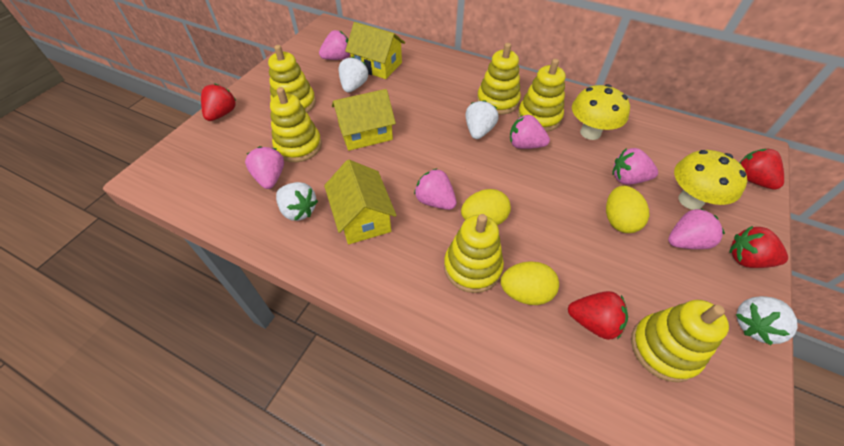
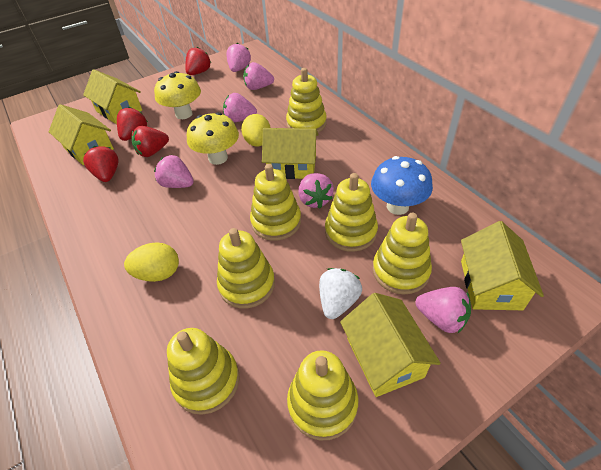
blue mushroom: none = 0 -> [371,156,433,215] = 1
white strawberry: [276,182,318,221] [338,56,368,93] [465,100,499,139] [736,296,798,345] = 4 -> [319,268,362,319] = 1
yellow egg: [461,189,511,225] [501,261,559,305] [606,186,649,233] = 3 -> [124,242,179,282] [241,114,271,146] = 2
yellow house: [324,160,397,244] [332,89,396,151] [345,22,405,79] = 3 -> [49,104,114,165] [83,69,142,124] [262,128,319,179] [340,293,441,397] [461,221,544,310] = 5
yellow stacking toy: [268,45,316,113] [270,87,322,162] [444,214,504,293] [477,43,521,115] [517,59,565,132] [631,300,729,382] = 6 -> [167,328,240,415] [217,228,275,309] [250,164,301,241] [286,68,327,133] [287,350,358,440] [325,173,378,252] [373,212,432,294] = 7

